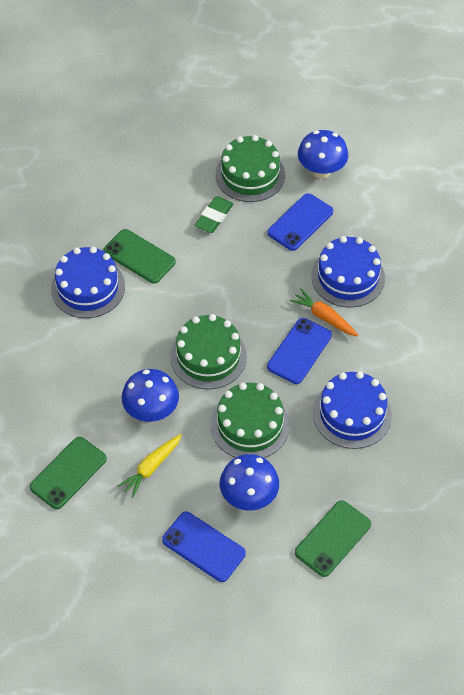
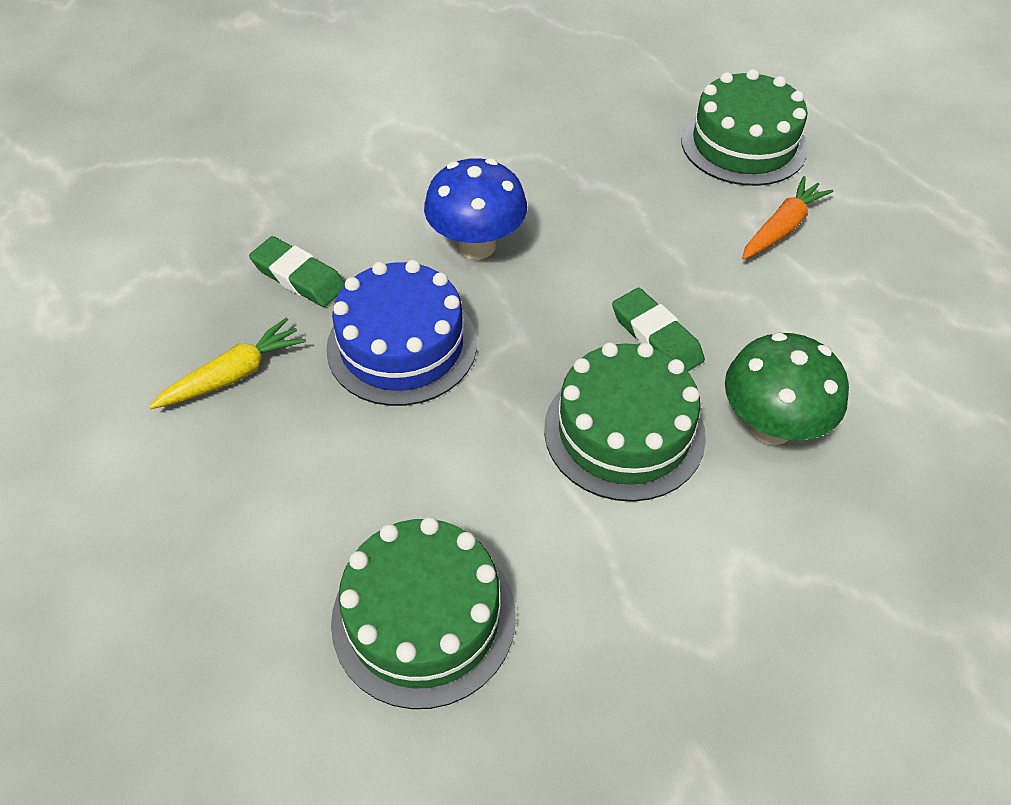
blue cake: [51,247,125,318] [312,236,385,307] [313,371,392,449] = 3 -> [326,260,477,406] = 1
blue mushroom: [121,369,179,422] [220,454,279,510] [298,130,348,179] = 3 -> [424,158,527,260] = 1
blue phone: [162,512,246,582] [267,318,332,384] [268,193,333,251] = 3 -> none = 0
green eraser: [194,196,234,233] = 1 -> [249,236,345,307] [612,288,705,371] = 2
green mushroom: none = 0 -> [725,332,849,445] = 1
green phone: [30,437,107,509] [103,229,176,284] [295,500,371,577] = 3 -> none = 0

